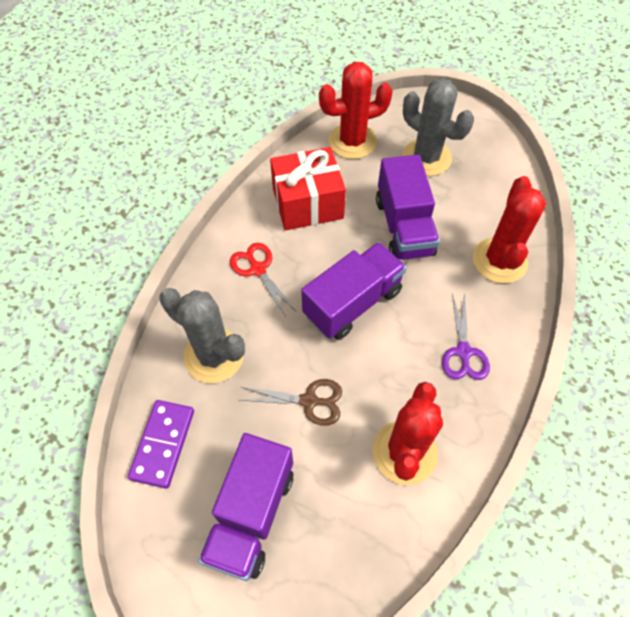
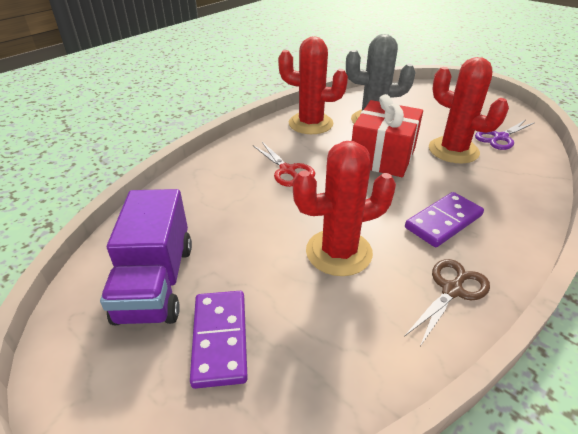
grey cactus: [159,288,245,383] [402,78,474,176] = 2 -> [346,34,416,124] = 1
purple domino: [128,400,194,489] = 1 -> [190,291,248,389] [405,192,484,247] = 2
purple truck: [198,433,293,581] [301,242,407,340] [376,155,440,260] = 3 -> [100,189,192,325] = 1

